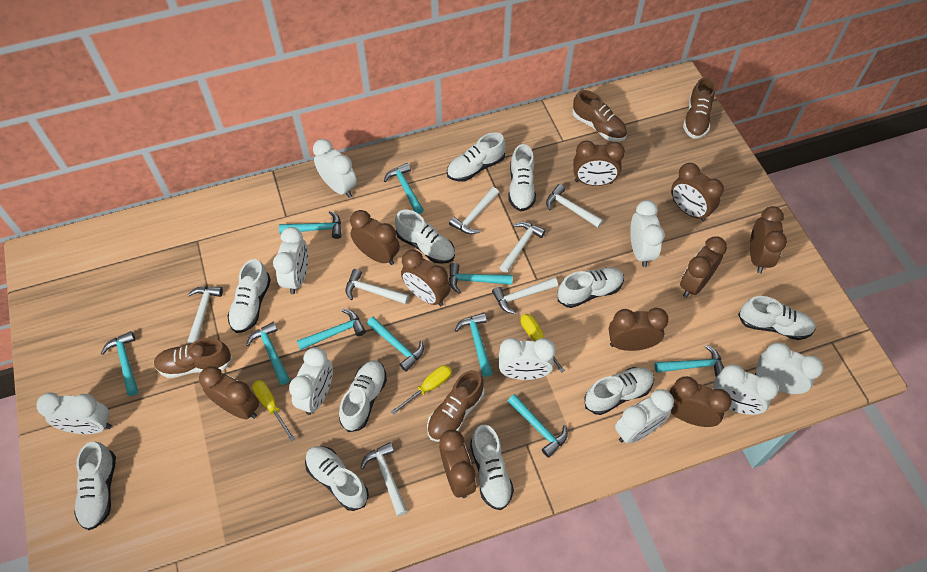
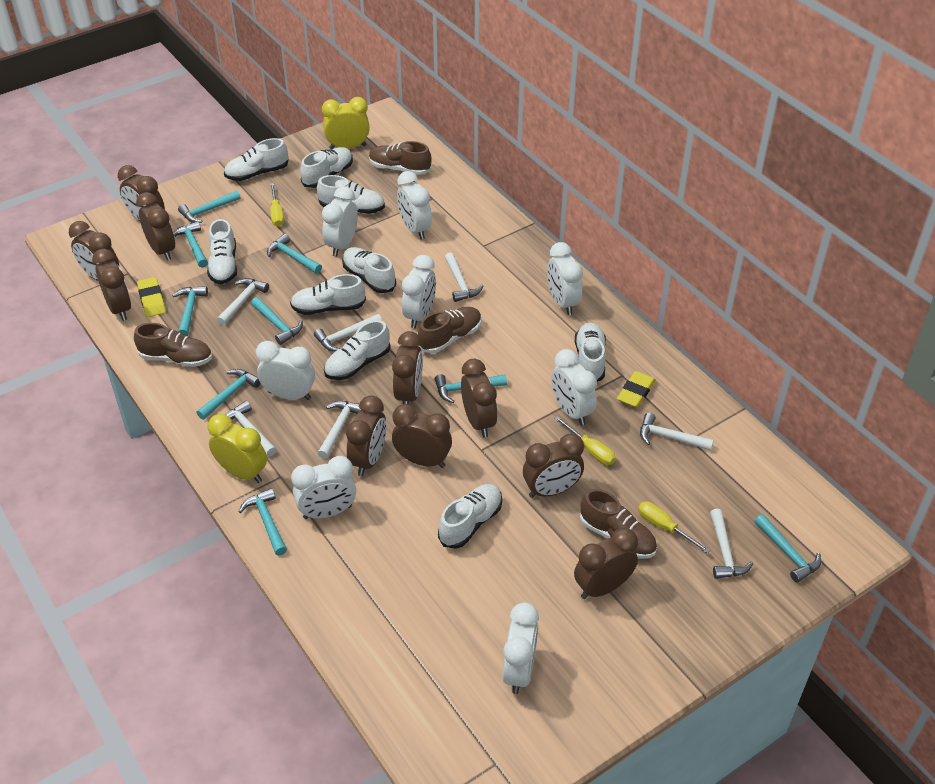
turquoise hammer: [101,331,138,396] [246,322,290,385] [279,211,342,239] [297,309,366,350] [367,317,424,372] [384,163,424,214] [449,263,513,294] [455,313,493,377] [507,394,568,458] [655,345,724,377] = 10 -> [172,286,208,336] [173,221,208,268] [178,190,241,223] [197,369,261,420] [239,488,287,556] [251,297,303,345] [267,234,322,274] [435,374,507,403] [754,514,821,583] = 9
white clock: [36,392,112,434] [273,227,308,294] [289,347,333,415] [313,139,357,198] [499,338,556,380] [615,389,674,444] [630,200,665,267] [712,364,779,415] [755,342,824,394] = 9 -> [256,341,315,400] [291,456,356,519] [322,186,358,256] [397,171,432,240] [402,255,436,328] [503,602,539,694] [547,242,583,315] [551,349,597,426] = 8
white shoe: [74,442,116,530] [228,259,271,333] [305,446,369,511] [339,360,387,432] [395,210,455,264] [447,132,506,181] [470,425,514,510] [508,144,536,211] [558,267,624,308] [584,367,654,415] [738,296,816,340] = 11 -> [207,219,237,284] [224,138,289,181] [290,274,366,315] [300,147,353,188] [317,175,385,214] [324,320,391,380] [342,247,396,293] [438,484,502,549] [575,323,606,382] = 9
yellow clock: none = 0 -> [207,414,267,483] [322,97,370,149] = 2
yellow eraser: none = 0 -> [137,277,166,317] [617,371,656,408] = 2

